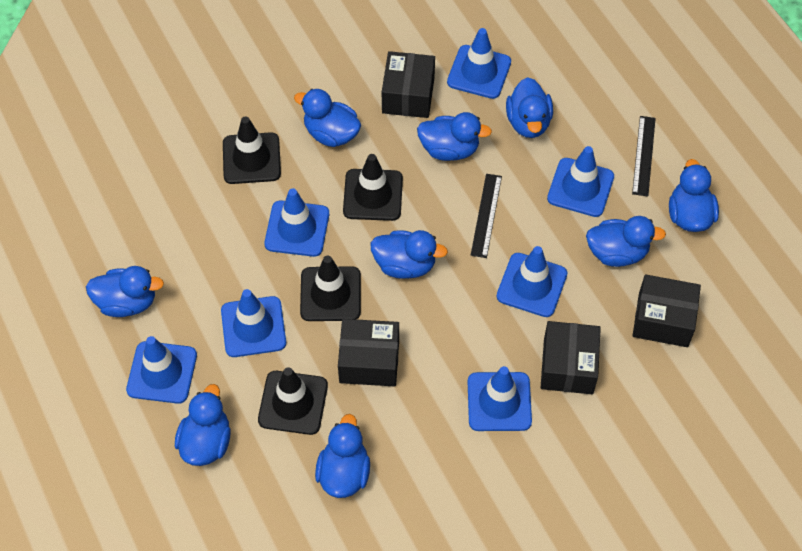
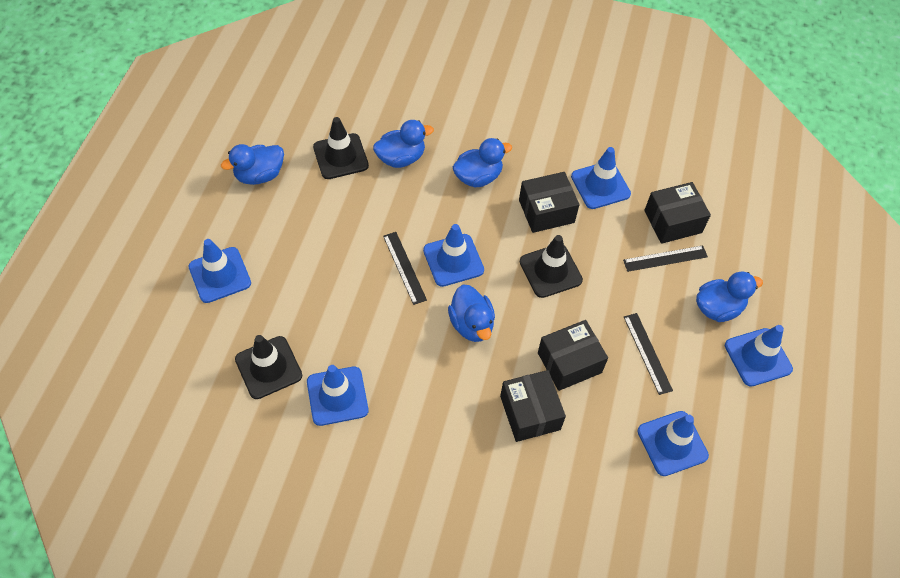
black ruler: [471,174,502,258] [632,116,656,197] = 2 -> [383,232,427,305] [623,245,708,272] [624,313,673,395] = 3
black traffic cone: [223,116,281,184] [258,367,328,435] [300,256,361,321] [343,154,403,221] = 4 -> [235,335,302,399] [313,117,369,179] [520,235,583,298] = 3
blue duck: [86,266,164,317] [175,384,231,466] [294,89,361,147] [315,414,370,498] [370,230,448,279] [417,112,492,161] [506,77,553,138] [586,216,666,267] [669,159,719,232] = 9 -> [221,144,284,185] [373,120,434,168] [448,285,495,342] [453,138,512,187] [696,271,763,322] = 5
blue traffic cone: [126,336,197,404] [221,289,286,357] [264,188,329,257] [447,28,511,99] [468,366,532,431] [497,246,567,317] [547,146,614,217] = 7 -> [189,239,251,303] [307,365,368,426] [423,224,484,287] [571,147,631,209] [637,411,709,476] [725,325,793,387] = 6

